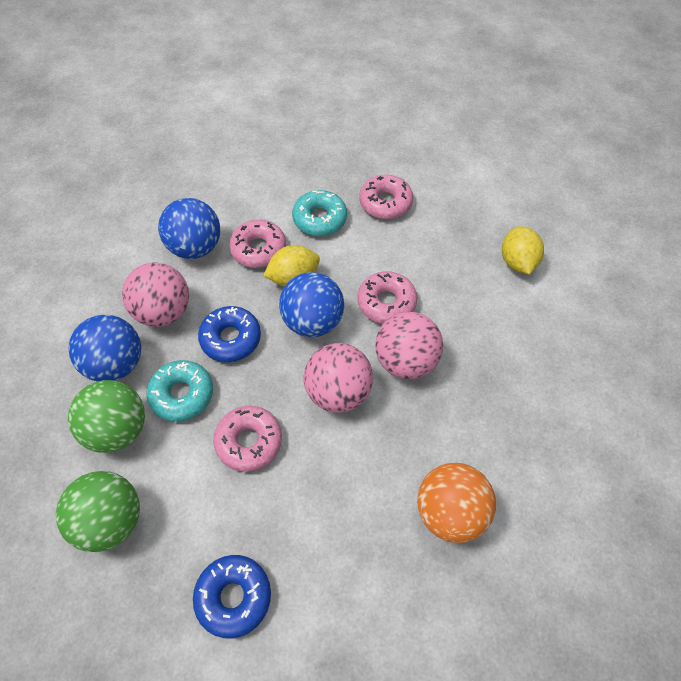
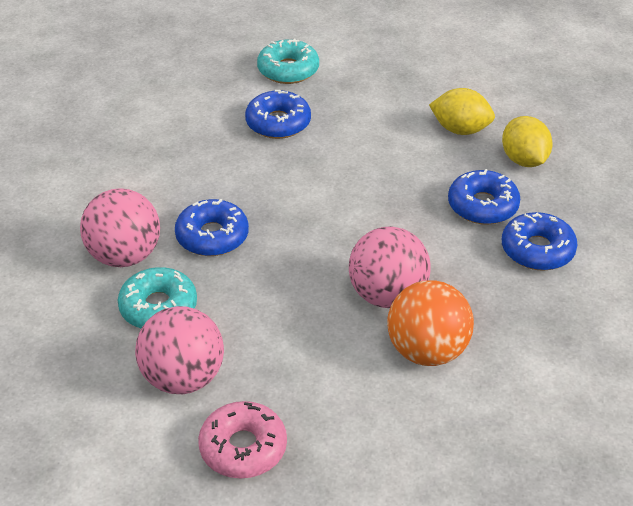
blue ball: [68,315,141,382] [158,198,220,259] [279,272,344,337] = 3 -> none = 0
blue donut: [193,555,271,639] [198,306,261,362] = 2 -> [175,199,249,256] [245,90,311,139] [448,169,520,225] [502,212,577,271] = 4
green ball: [56,471,140,552] [68,380,145,453] = 2 -> none = 0
pink donut: [213,406,282,472] [229,220,286,268] [357,271,417,324] [359,175,413,219] = 4 -> [198,401,287,478] = 1

